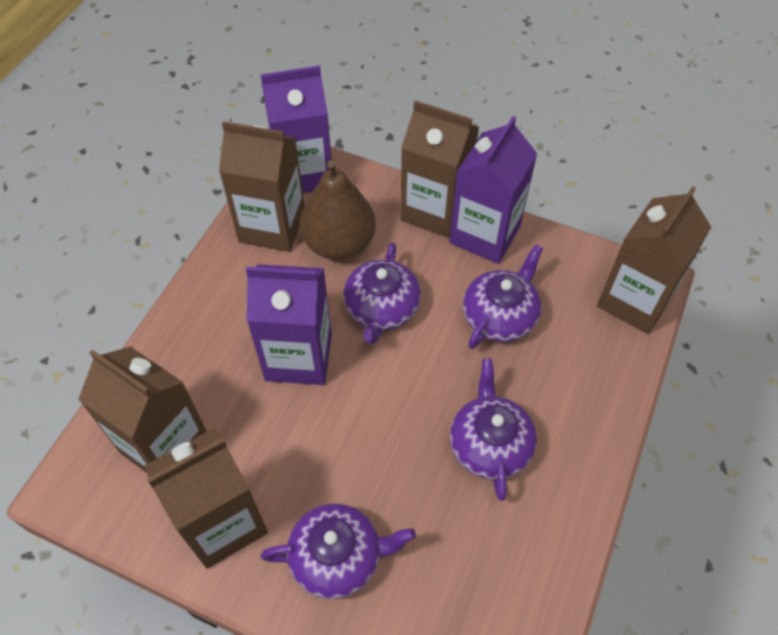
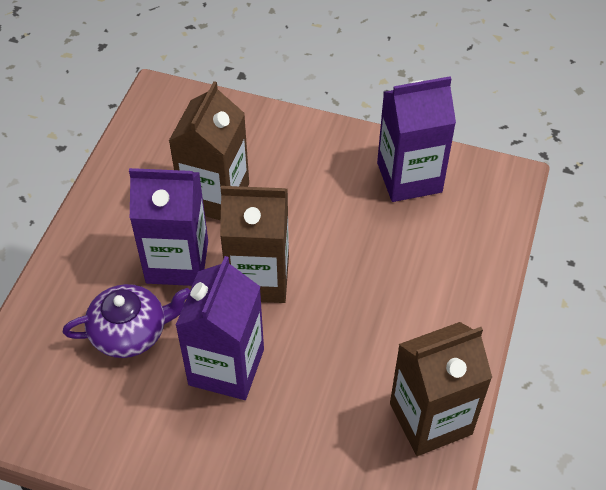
brown carton: [78,347,207,473] [145,428,268,569] [219,121,305,252] [400,100,479,238] [597,186,711,334] = 5 -> [169,81,249,220] [220,186,289,303] [390,322,492,456] = 3
brown pear: [300,160,376,261] = 1 -> none = 0
purple teapot: [261,504,416,599] [343,242,421,344] [450,359,537,501] [463,245,543,349] = 4 -> [63,284,190,358] = 1

